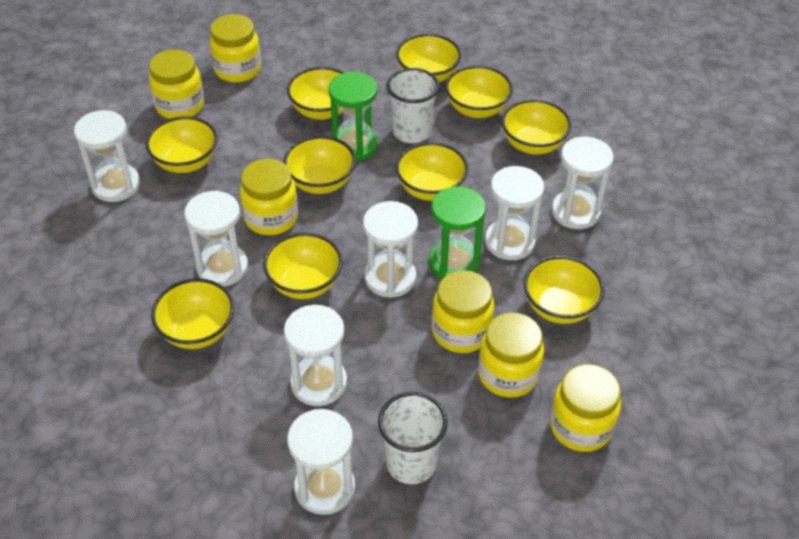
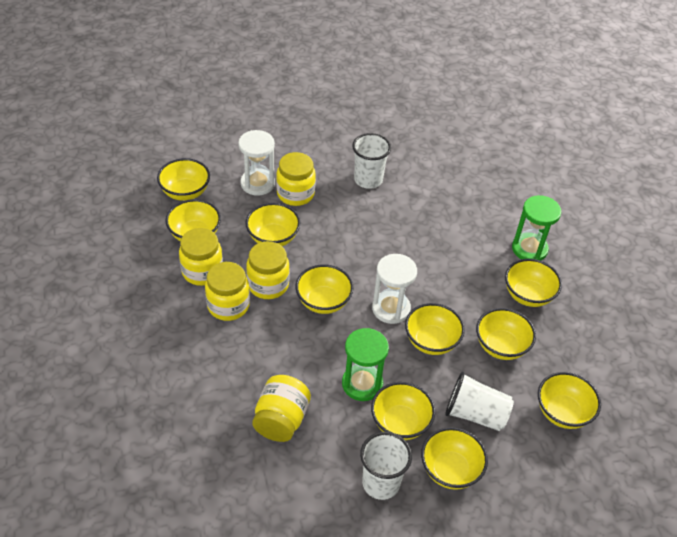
white cup: [378,392,448,484] [387,68,439,143] = 2 -> [352,133,391,189] [360,432,412,500] [445,372,514,431] = 3
white hourglass: [74,110,140,202] [184,191,248,287] [284,304,347,406] [287,409,355,515] [363,201,418,298] [485,166,544,260] [552,137,614,229] = 7 -> [238,130,275,196] [372,254,417,324] = 2
yellow jar: [149,50,204,119] [210,14,261,83] [240,159,298,235] [432,270,494,353] [478,312,544,398] [550,364,621,452] = 6 -> [179,228,223,286] [205,262,250,321] [246,241,290,299] [253,375,311,442] [276,152,316,206] = 5

